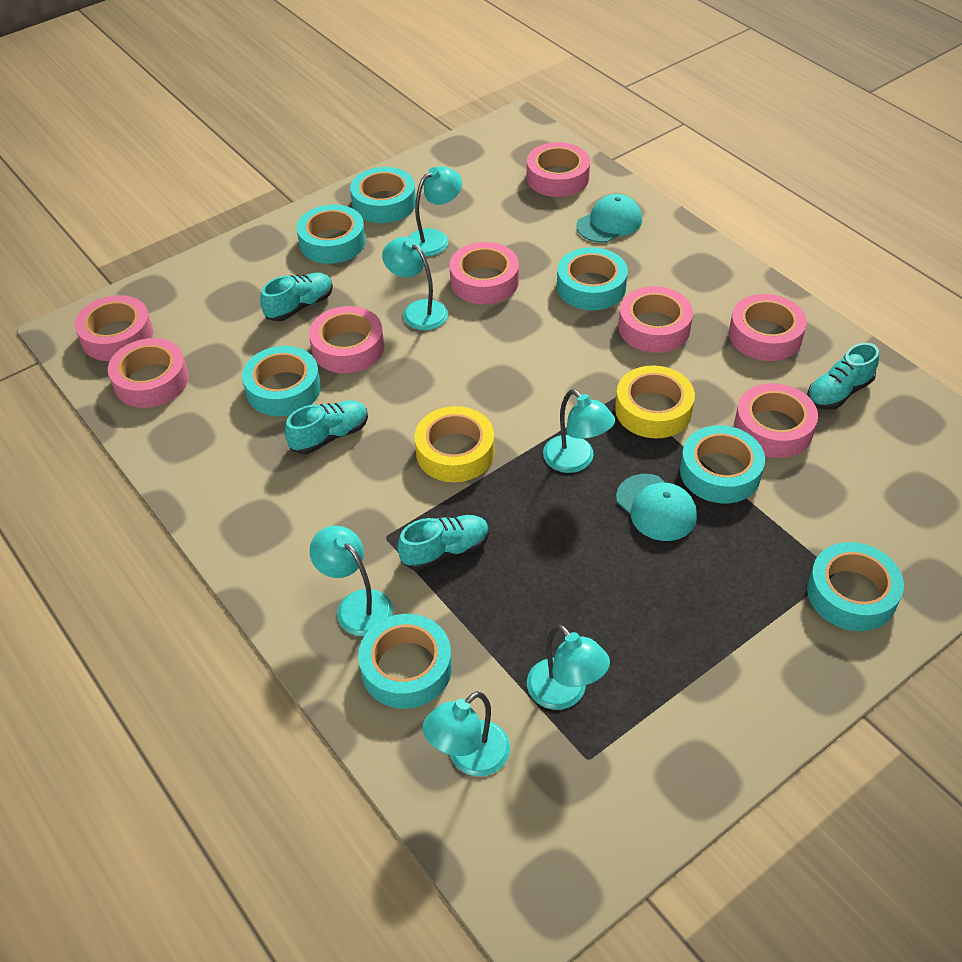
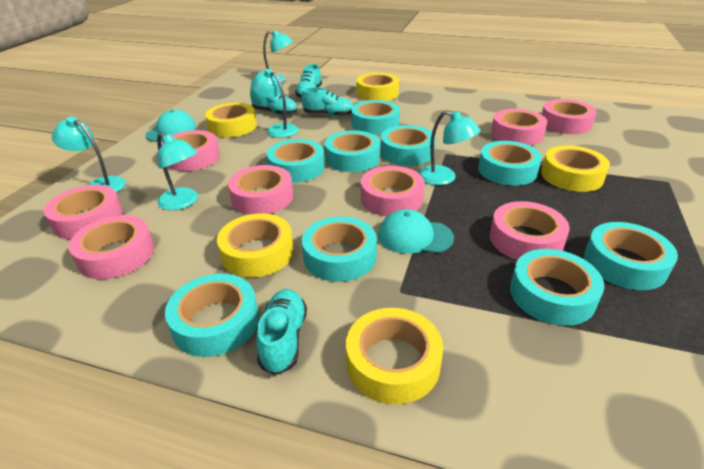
turquoise lamp: [309,526,393,636] [382,237,448,330] [409,166,462,256] [423,691,510,776] [527,624,610,710] [543,389,615,473] = 6 -> [52,116,126,192] [157,133,198,210] [251,69,299,138] [263,30,293,82] [418,110,481,185] = 5
turquoise tape: [242,346,321,416] [297,205,366,264] [350,167,416,223] [358,614,452,709] [557,247,628,310] [680,425,765,503] [807,542,904,631] = 7 -> [165,274,259,357] [267,139,325,183] [302,216,377,282] [325,130,380,172] [351,100,400,135] [380,125,436,166] [478,141,542,186] [510,249,604,326] [584,222,678,290] = 9
yellow tape: [415,406,495,482] [615,366,695,438] = 2 -> [205,103,257,137] [217,214,294,277] [346,308,443,404] [357,73,399,101] [541,145,610,192] = 5

